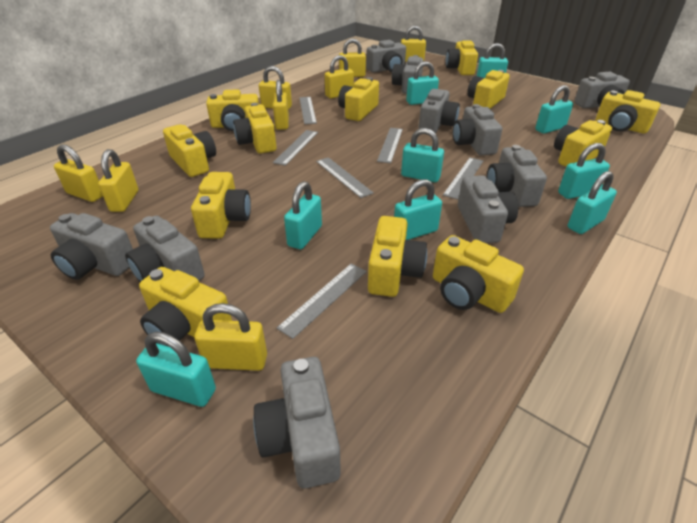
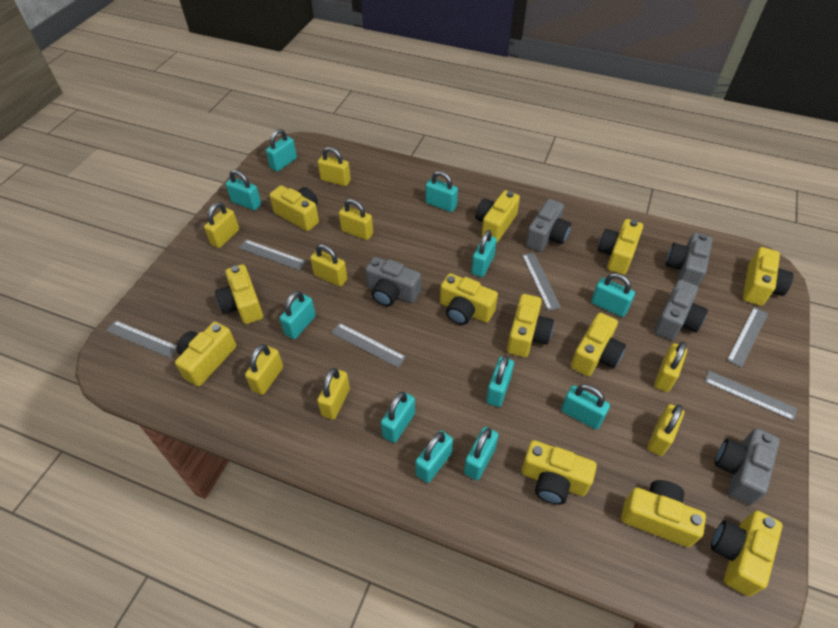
grey camera: [50,213,133,280] [125,215,205,282] [253,357,341,489] [366,40,406,73] [392,55,424,94] [418,89,460,133] [453,104,502,156] [458,175,518,243] [487,145,547,207] [574,72,630,108] = 10 -> [365,257,421,306] [526,199,571,252] [654,280,708,341] [666,233,713,287] [715,428,780,505] = 5
turquoise padlock: [136,332,216,407] [284,181,322,249] [394,179,442,240] [401,128,444,182] [406,61,439,105] [477,43,508,78] [535,85,573,134] [558,143,610,199] [568,171,617,234] = 9 -> [226,170,261,210] [266,129,297,172] [280,291,316,339] [381,392,415,443] [415,431,453,483] [426,171,458,212] [464,427,498,480] [471,230,497,277] [486,356,514,407] [561,384,610,430] [591,273,635,317] = 11

